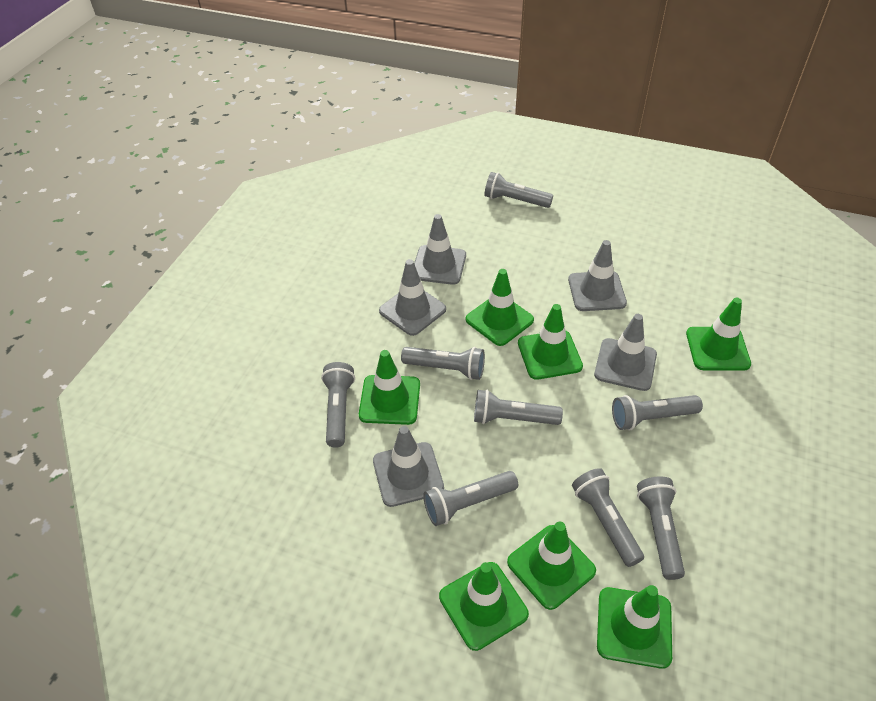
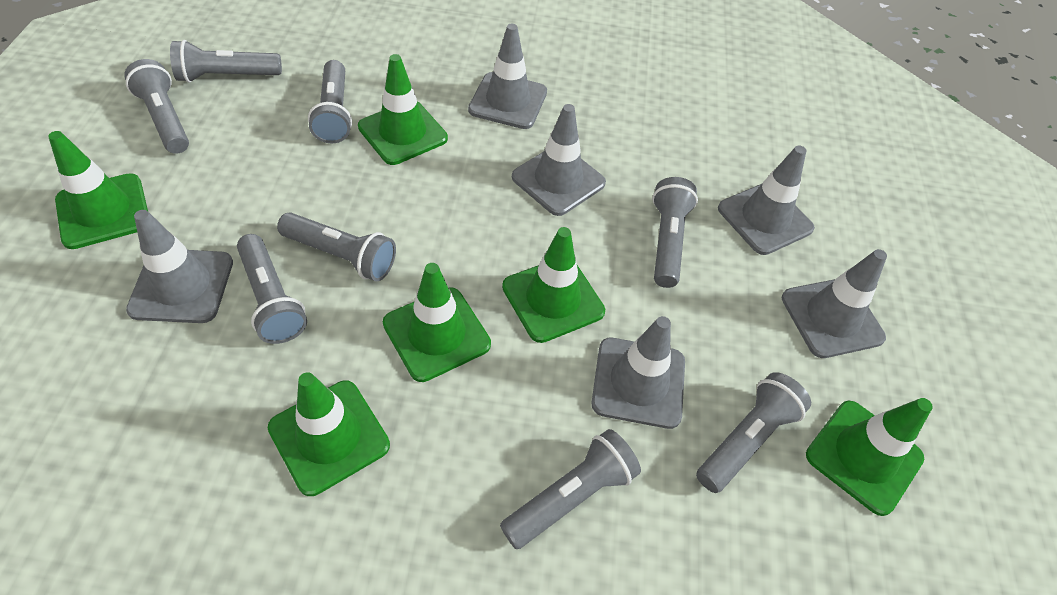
green traffic cone: [359,350,420,425] [439,562,529,651] [466,269,534,346] [507,521,596,610] [518,304,583,380] [597,585,672,669] [686,298,751,371] = 7 -> [48,131,148,249] [268,372,390,496] [358,54,448,165] [383,263,491,382] [502,227,605,343] [806,398,933,516] = 6
grey traffic cone: [373,426,444,507] [379,259,446,336] [414,214,466,285] [568,240,627,311] [594,314,657,391] = 5 -> [126,210,233,323] [468,24,547,129] [512,104,606,216] [591,316,685,429] [718,145,815,255] [782,249,887,358] = 6

